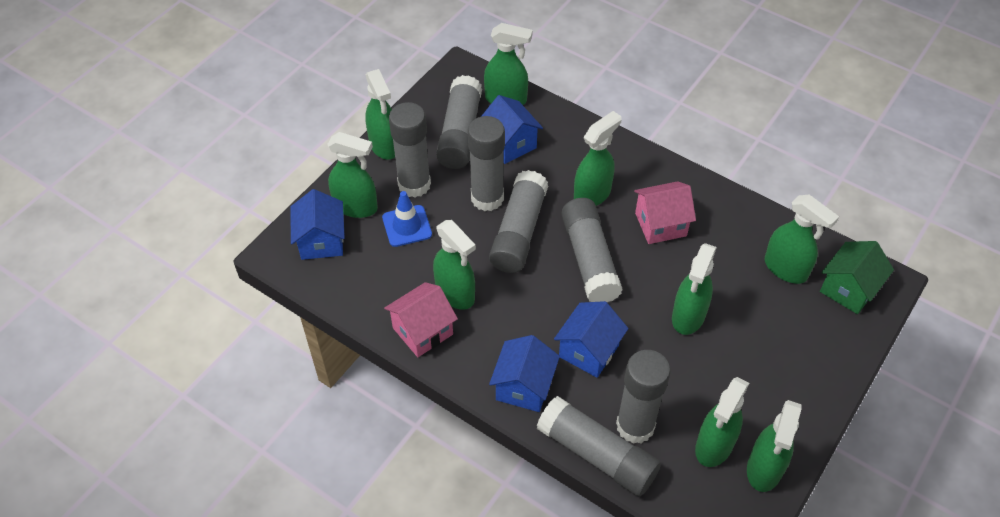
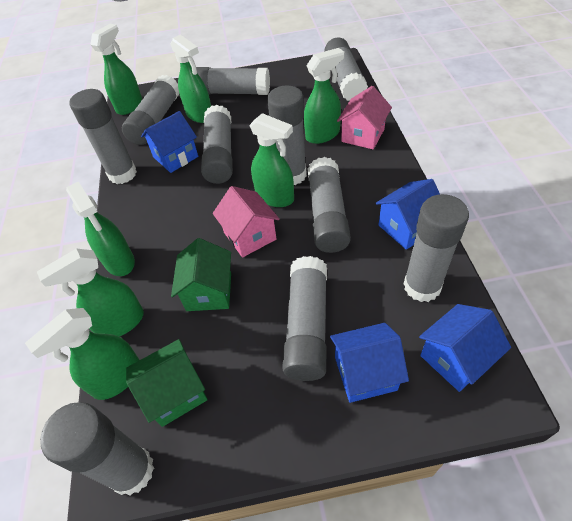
blue traffic cone: [382,191,432,247] = 1 -> none = 0
green house: [820,241,894,314] = 1 -> [126,339,208,427] [171,238,231,311] = 2
green spray bottle: [327,132,378,218] [365,69,395,160] [433,220,476,310] [484,23,533,105] [574,111,622,206] [672,243,717,335] [695,377,749,467] [747,400,802,492] [765,195,839,284] = 9 -> [25,308,139,400] [37,248,144,336] [66,181,135,276] [90,24,142,115] [171,35,211,123] [249,113,294,207] [304,48,344,144] = 7
grey glue stick: [389,102,431,198] [436,75,482,169] [468,116,505,211] [489,170,548,273] [537,396,661,496] [561,198,623,303] [616,350,671,444] = 7 -> [40,402,154,496] [69,89,137,184] [122,75,179,145] [196,67,270,95] [201,105,233,184] [267,86,307,185] [282,256,327,381] [308,157,351,253] [324,37,368,101] [404,194,469,302] = 10

